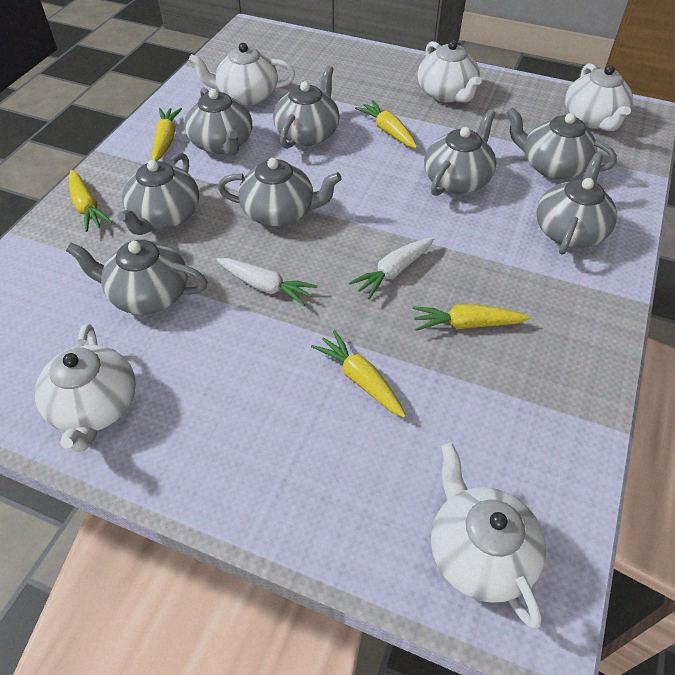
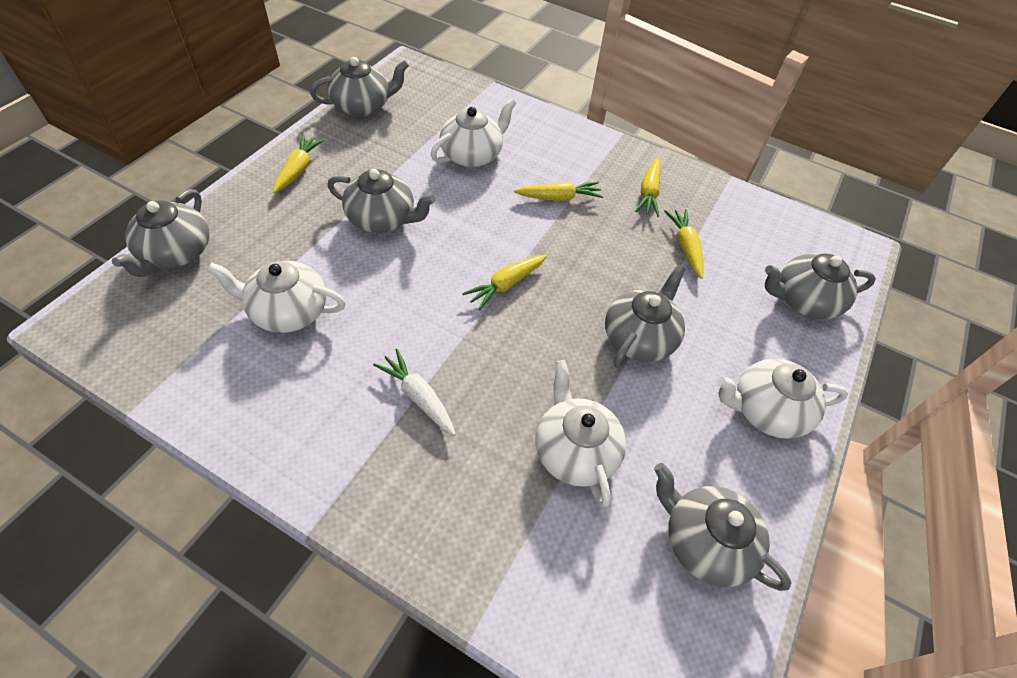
grey teapot: [66,240,208,315] [117,153,199,235] [184,88,252,156] [218,158,342,226] [273,65,340,149] [424,109,496,196] [506,107,617,179] [536,153,617,255] = 8 -> [112,189,209,277] [310,57,409,117] [327,169,436,233] [605,264,686,368] [654,463,791,591] [765,253,876,319] = 6
white carrot: [216,258,318,306] [349,237,435,299] = 2 -> [373,349,456,436] = 1
white teapot: [35,324,136,452] [188,43,295,105] [418,40,482,103] [431,443,546,629] [565,63,633,131] = 5 -> [207,261,346,333] [431,98,516,167] [535,360,626,507] [717,359,848,439] = 4

